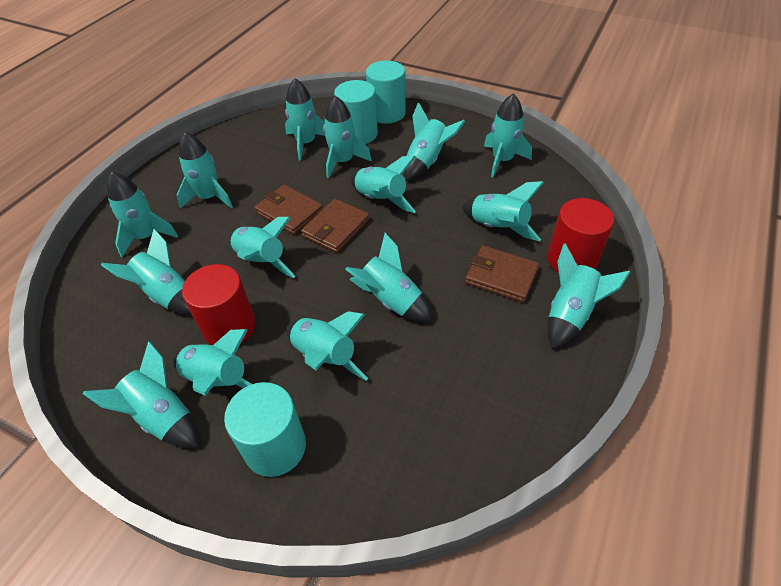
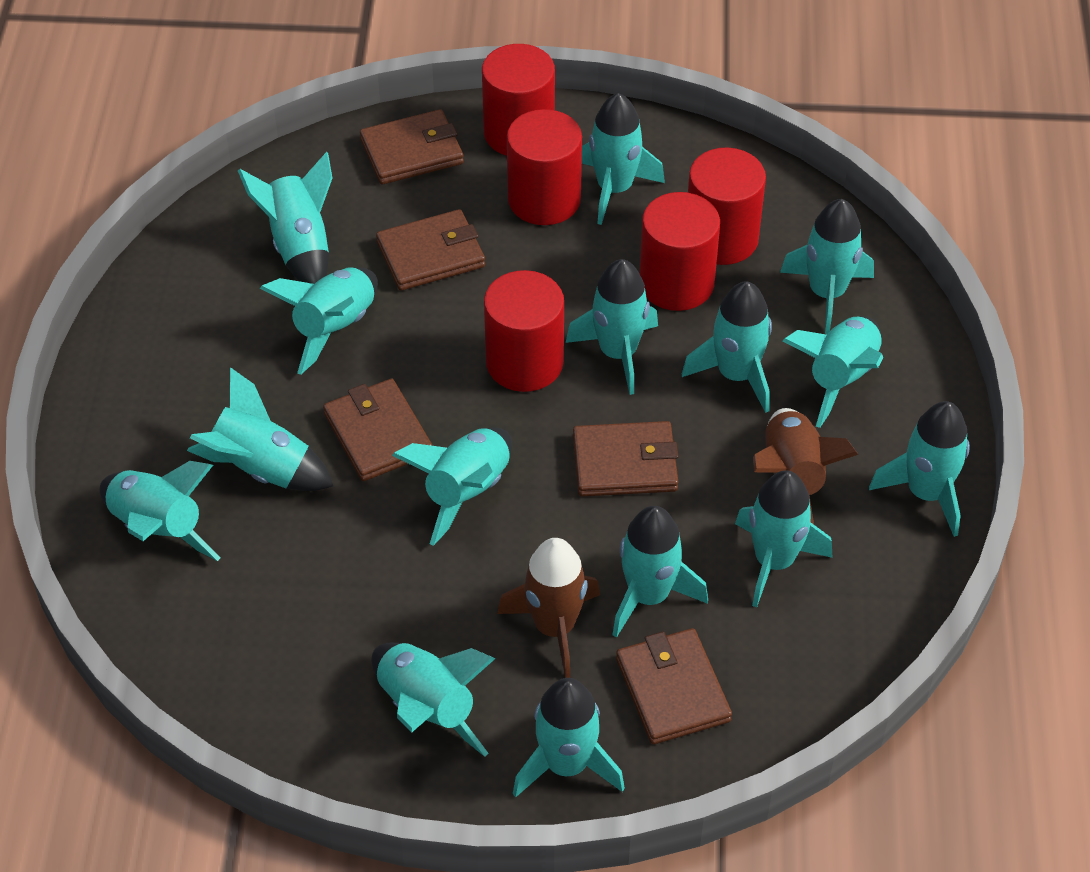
brown rocket: none = 0 -> [497,538,600,678] [753,408,859,524] = 2
brown wallet: [254,185,323,235] [301,199,370,253] [465,246,540,302] = 3 -> [323,379,432,481] [360,109,464,184] [376,209,485,291] [573,421,679,497] [616,628,732,744] = 5
red cylinder: [182,264,255,345] [547,198,614,273] = 2 -> [482,44,555,156] [484,270,564,392] [507,109,582,225] [640,192,720,311] [688,148,766,265] = 5
turquoise cylinder: [224,382,306,477] [334,80,378,144] [366,60,406,124] = 3 -> none = 0

